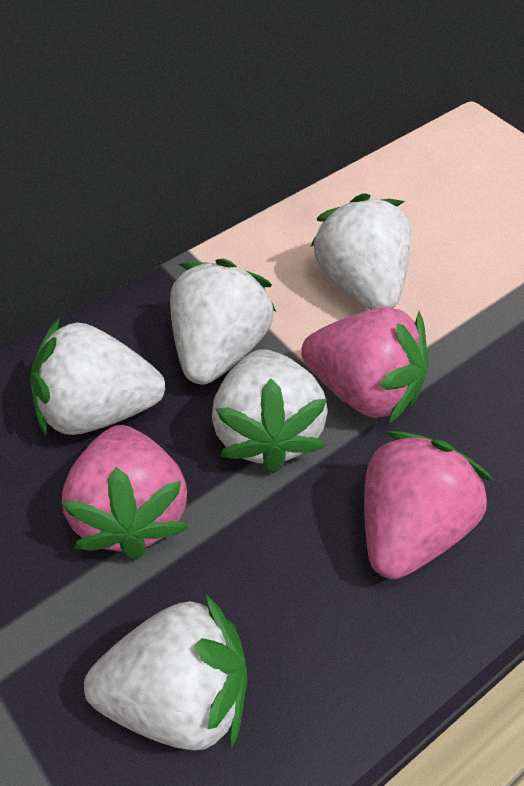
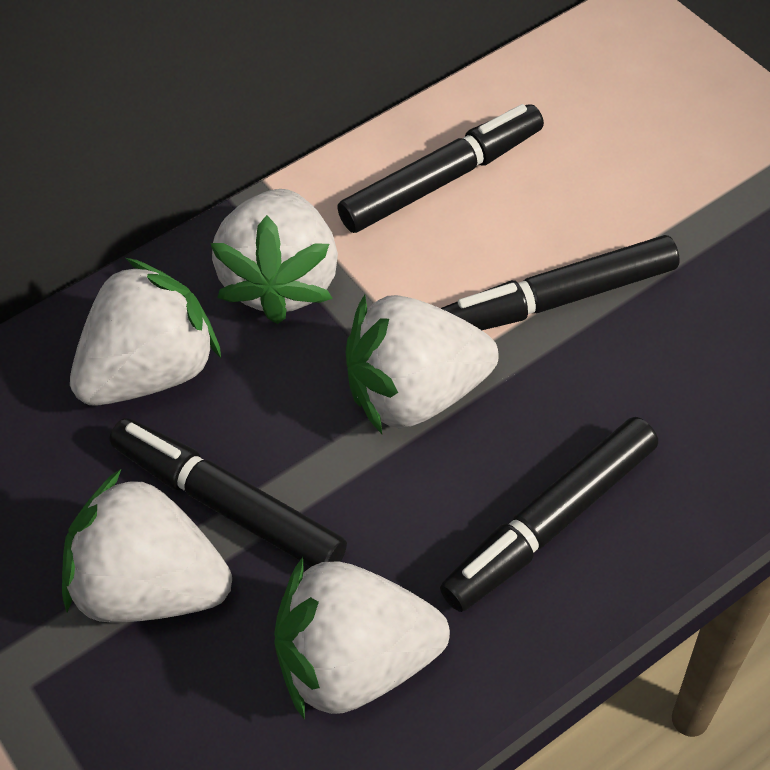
black marker: none = 0 -> [109,418,347,567] [337,104,544,233] [440,417,658,612] [441,235,680,330] = 4
pink strawberry: [61,425,189,559] [301,307,429,424] [364,431,493,579] = 3 -> none = 0

